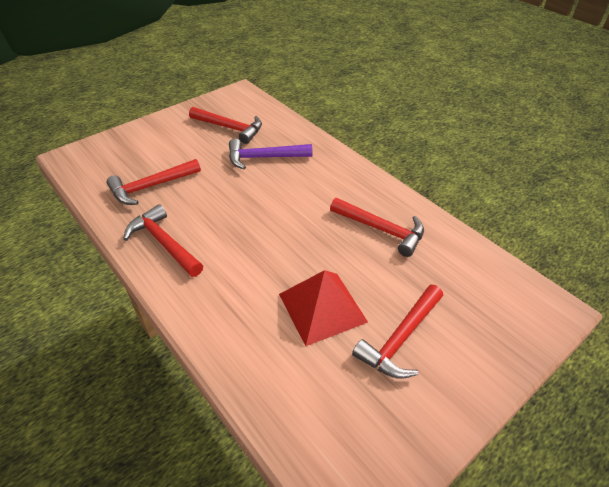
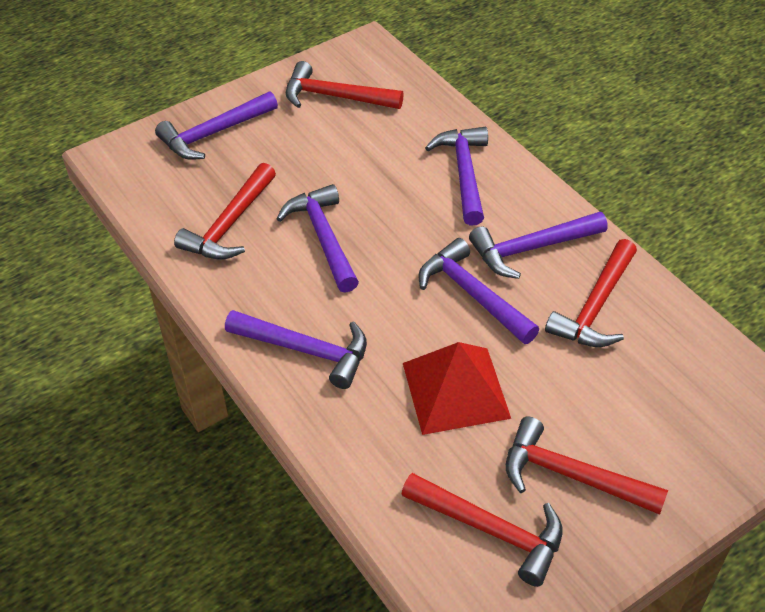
purple hammer: [229,138,312,169] = 1 -> [155,91,278,160] [225,310,367,389] [277,184,359,293] [418,238,539,344] [425,127,488,226] [469,212,608,279] = 6

